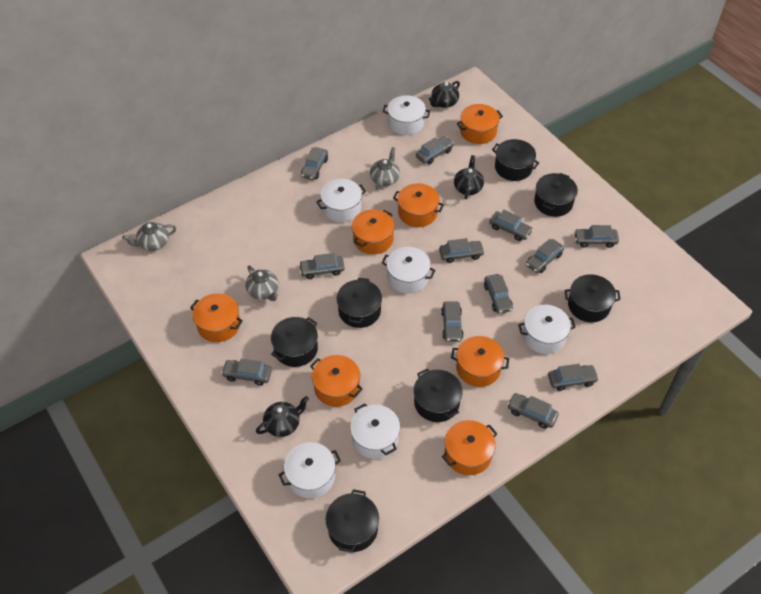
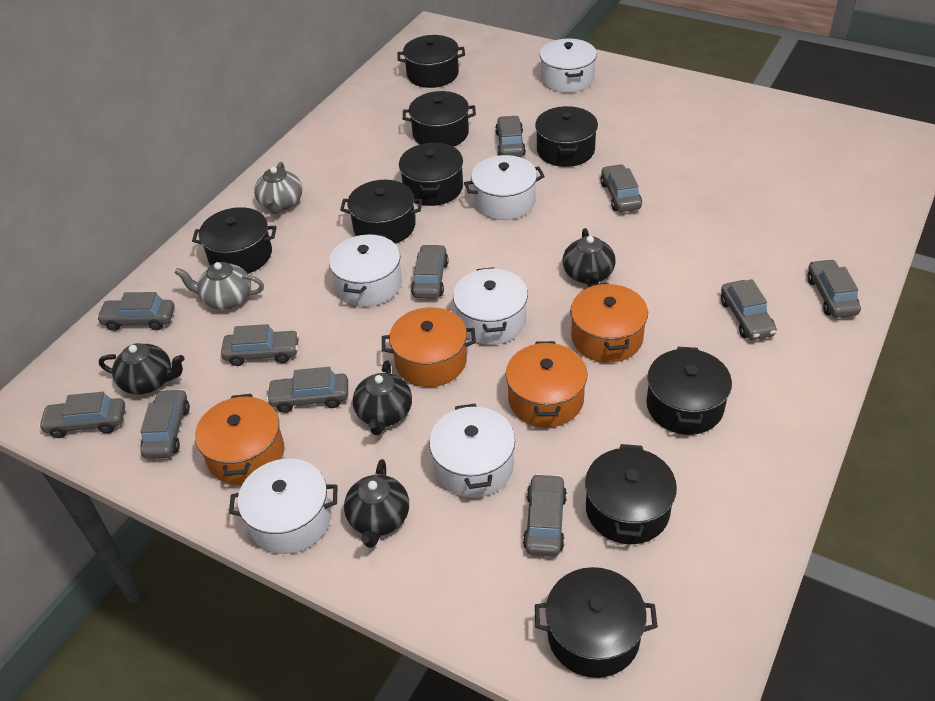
black pot: [271,317,318,367] [326,489,379,553] [337,278,382,328] [414,368,463,422] [492,139,539,181] [534,173,578,217] [565,274,621,323] = 7 -> [192,207,277,274] [340,180,422,244] [397,35,465,88] [399,143,463,206] [403,91,476,147] [535,106,598,167] [535,567,658,678] [585,444,677,544] [646,347,732,435] = 9
black teapot: [256,396,309,437] [429,81,460,108] [454,155,484,199] = 3 -> [99,343,185,395] [344,459,409,548] [353,360,412,435] [563,228,616,287] = 4
grey car: [221,358,272,386] [299,253,345,279] [301,147,328,180] [416,136,454,165] [439,238,485,263] [441,301,464,342] [484,274,513,314] [489,210,533,241] [507,393,559,429] [526,239,564,273] [548,364,599,391] [574,225,619,248] = 12 -> [38,392,125,438] [97,292,175,331] [140,389,190,458] [221,324,299,366] [266,367,348,413] [411,244,448,299] [495,116,526,157] [523,474,567,556] [601,164,642,212] [721,279,777,340] [807,259,861,318] = 11
grey teapot: [123,222,176,251] [245,265,278,301] [370,147,400,190] = 3 -> [175,262,264,310] [254,162,302,214] = 2
orange pot: [190,293,243,342] [310,355,363,407] [352,209,395,254] [393,183,444,227] [442,420,497,475] [451,336,510,387] [457,104,503,144] = 7 -> [195,394,284,485] [382,307,476,387] [506,341,588,428] [570,283,648,363] = 4

